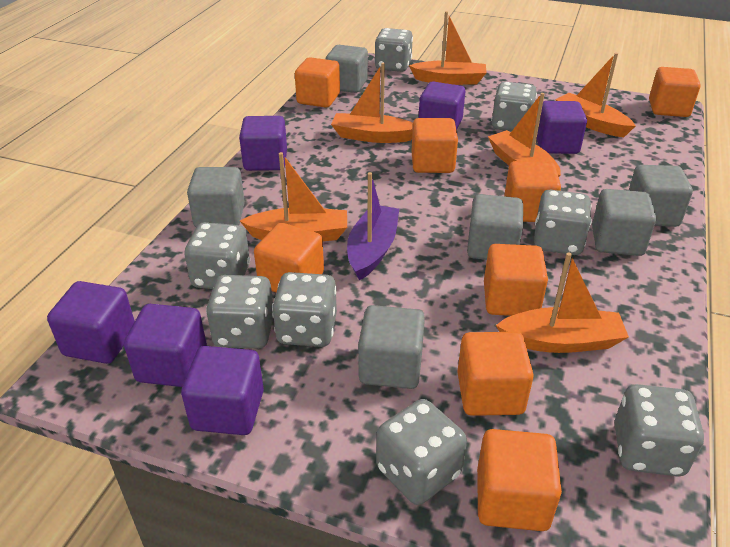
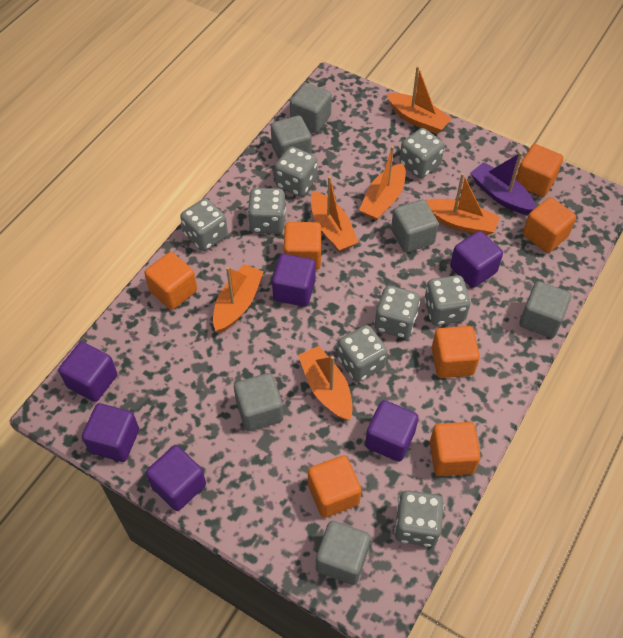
orange cube: [254,223,324,293] [295,57,340,108] [412,118,458,173] [457,332,534,416] [477,429,562,531] [484,244,548,316] [504,161,561,222] [649,67,701,117] = 8 -> [144,252,197,310] [284,222,321,270] [308,455,361,518] [430,422,481,476] [432,326,480,378] [516,144,563,197] [523,197,576,253] = 7

